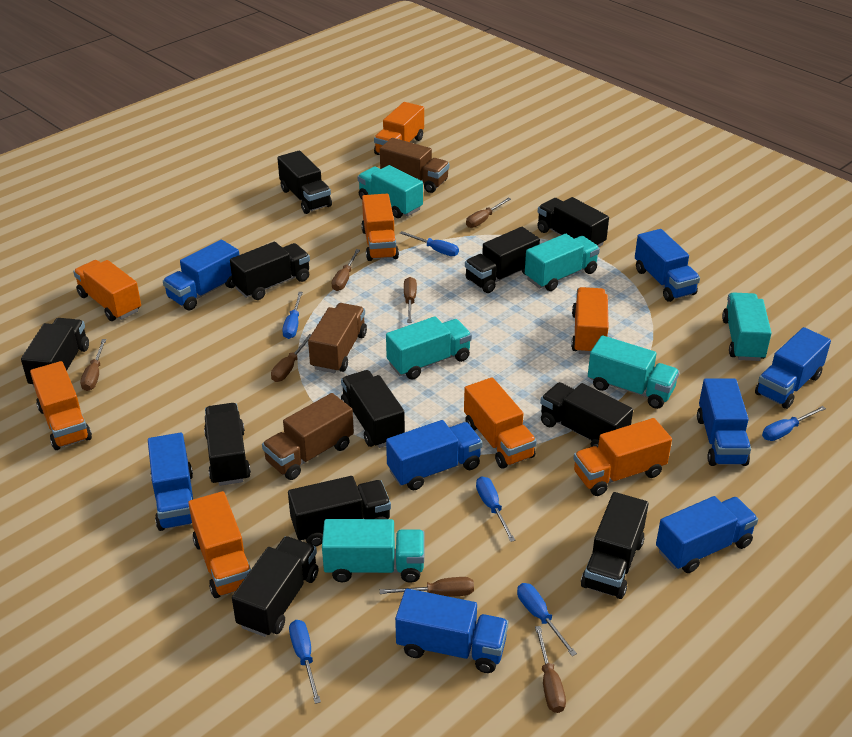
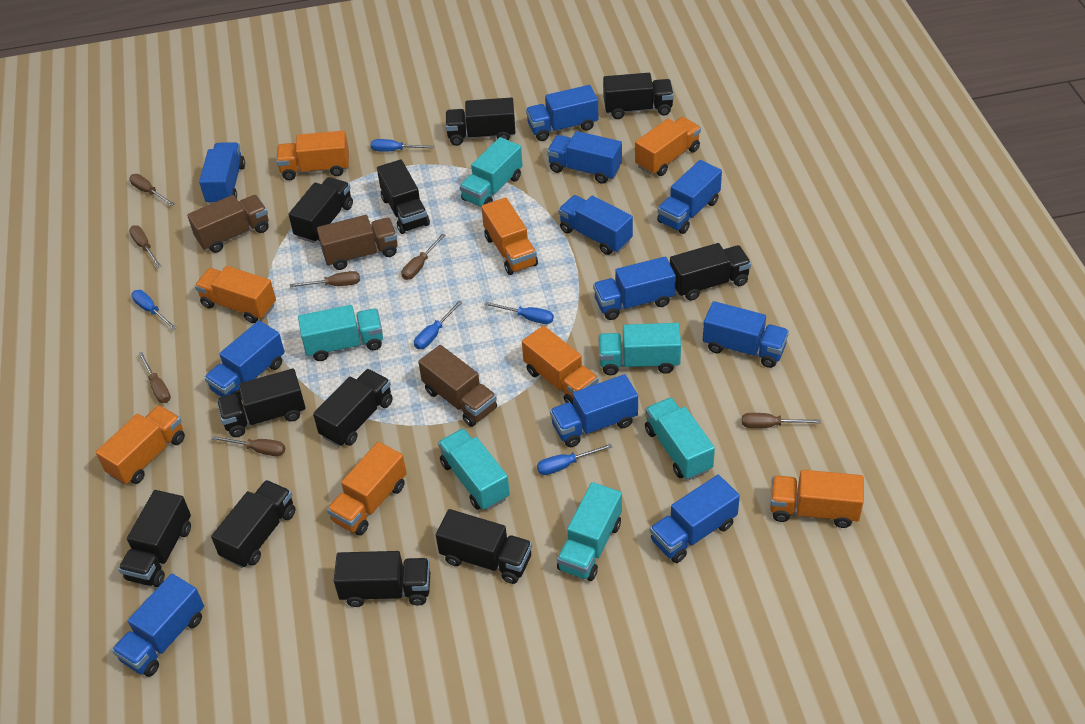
blue screwdriver: [282,292,303,339] [289,620,321,704] [400,231,459,256] [476,476,515,542] [517,583,577,656] [762,406,826,441] = 6 -> [131,290,177,330] [371,139,434,151] [414,301,462,349] [484,302,554,324] [537,444,612,475] = 5
blue truck: [148,433,193,531] [163,240,239,310] [386,420,483,490] [395,589,508,673] [635,229,700,302] [656,496,758,573] [697,378,751,466] [755,327,831,409] = 8 -> [112,574,204,677] [199,142,245,204] [204,321,285,400] [526,85,598,141] [547,131,622,184] [550,374,638,447] [558,195,633,255] [593,257,676,320] [650,475,740,563] [657,160,722,234] [703,301,789,368] = 11

